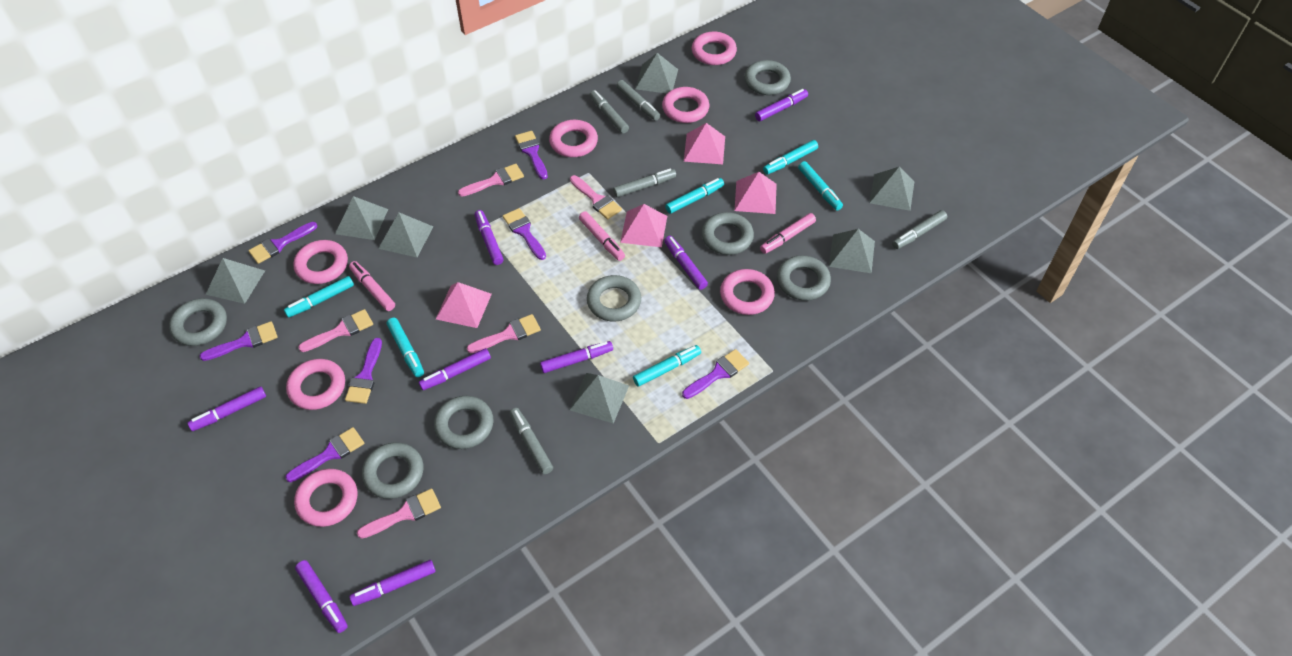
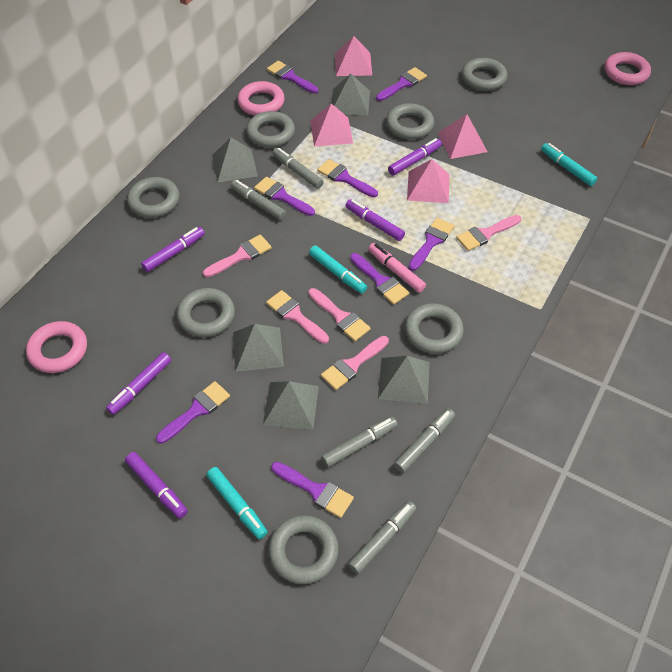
grey pyramid: [206,258,265,304] [335,196,388,240] [378,213,433,257] [570,373,629,424] [635,53,678,93] [829,229,875,273] [870,167,914,211] = 7 -> [212,138,258,183] [233,324,284,372] [263,381,319,430] [331,74,370,115] [378,356,430,404] = 5
pink marker: [349,261,395,311] [579,211,625,261] [760,213,816,254] = 3 -> [368,243,426,293] = 1
pink ring: [286,359,345,410] [294,240,348,284] [294,469,357,527] [549,120,598,157] [662,87,709,123] [692,31,737,65] [720,269,775,315] = 7 -> [26,321,87,373] [237,81,285,116] [604,52,651,85] = 3
purple brush: [200,321,278,361] [248,222,317,264] [285,427,364,482] [345,338,382,404] [503,208,546,260] [515,131,548,179] [682,349,749,399] = 7 -> [156,381,230,444] [254,177,315,216] [267,61,318,94] [271,462,354,518] [317,159,378,198] [350,253,409,305] [376,67,427,101] [409,218,454,271] = 8
purple marker: [187,386,266,431] [295,560,348,633] [350,560,436,606] [419,348,491,390] [475,210,504,265] [540,341,613,373] [664,236,708,290] [755,89,808,121] = 8 -> [106,352,171,415] [125,452,188,519] [141,227,205,272] [345,199,405,241] [388,138,442,175] = 5
turquoise marker: [284,276,354,318] [387,318,424,377] [633,345,701,386] [665,178,724,214] [763,140,818,175] [798,161,843,211] = 6 -> [206,467,268,539] [309,245,367,294] [541,143,597,186] = 3

